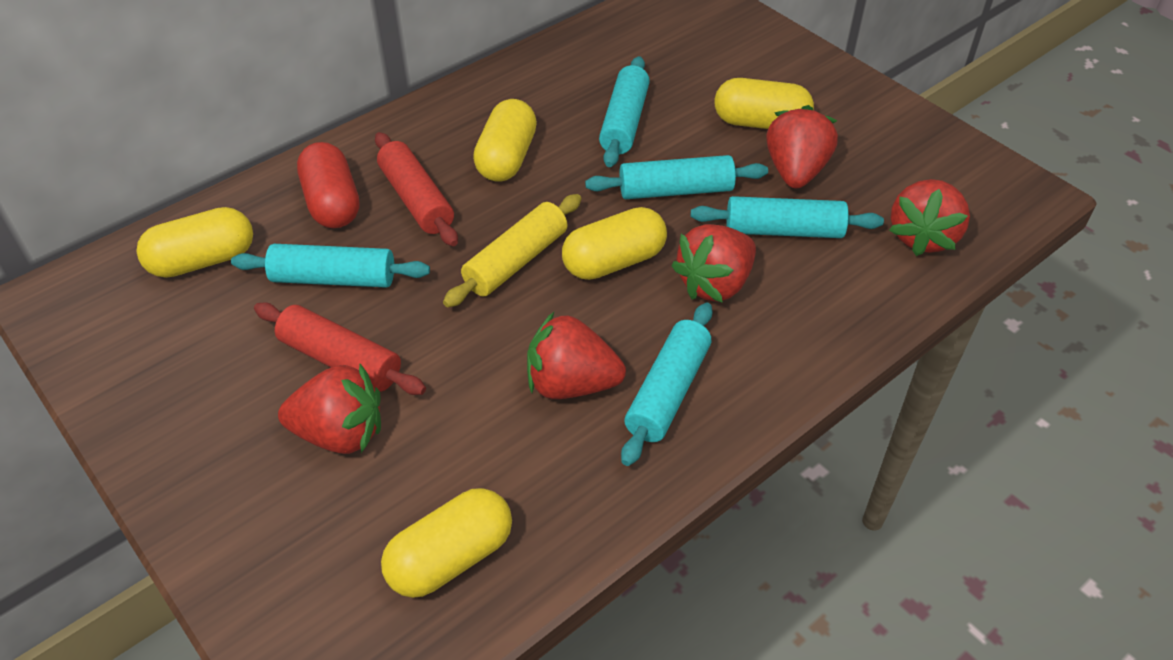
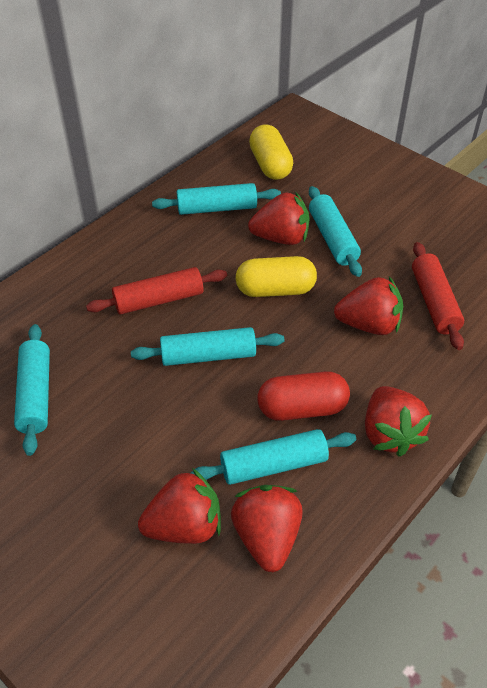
yellow capsule: [136,207,253,278] [381,488,512,598] [473,99,537,182] [562,207,667,280] [715,78,814,129] = 5 -> [235,256,317,297] [249,124,293,180] = 2
yellow rolling pin: [443,194,581,307] = 1 -> none = 0

